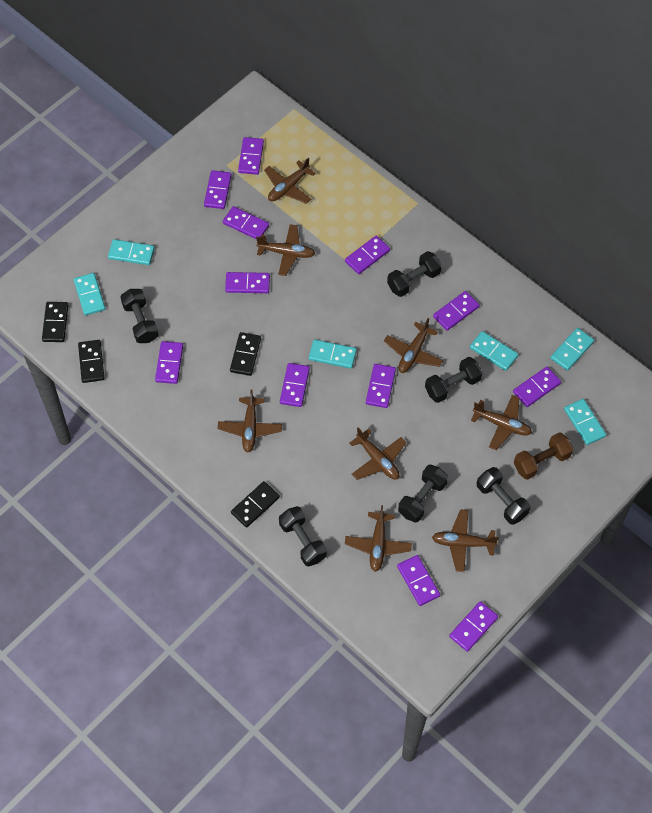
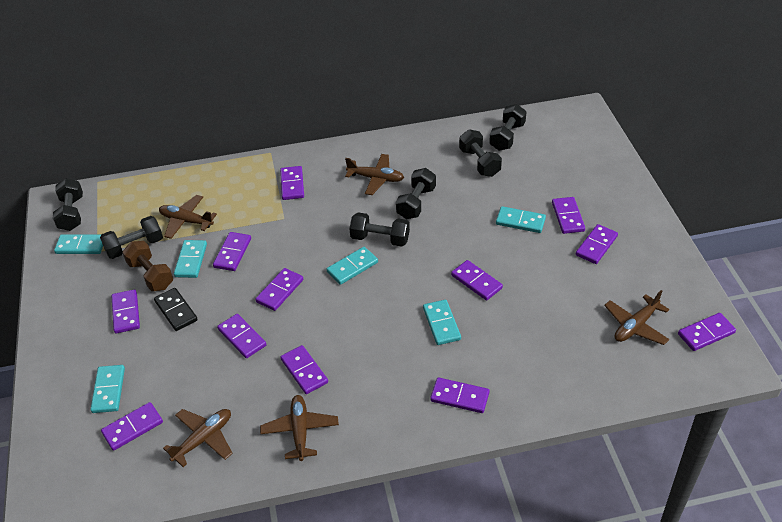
black domino: [42,302,68,342] [78,340,104,383] [230,332,261,376] [231,481,280,528] = 4 -> [154,288,198,331] = 1
brown plane: [218,389,282,453] [256,224,315,276] [264,158,316,204] [345,505,412,572] [349,428,406,480] [384,318,443,373] [432,509,499,572] [471,395,532,450] = 8 -> [159,195,217,239] [163,409,233,467] [260,395,339,461] [345,154,404,195] [604,290,669,345] = 5

